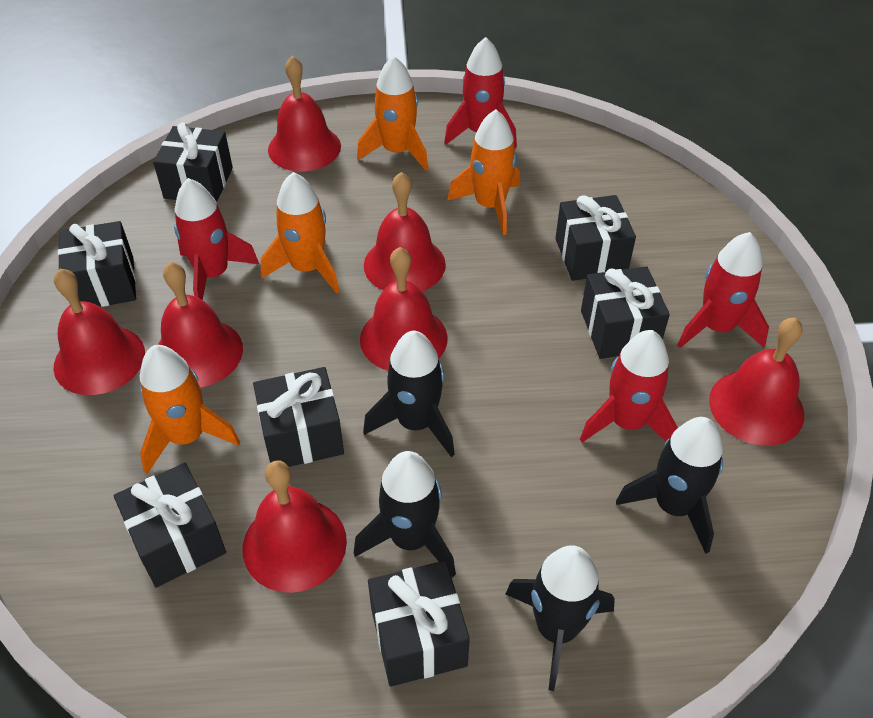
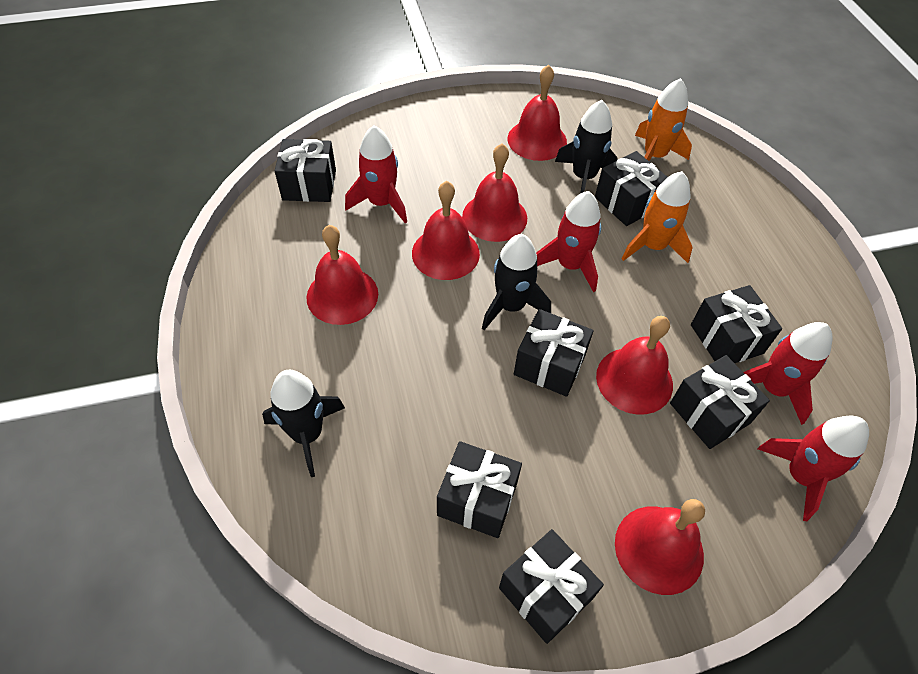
black rocket: [354,451,456,578] [363,331,455,457] [505,545,615,691] [616,417,723,554] = 4 -> [262,370,345,477] [482,234,551,330] [555,100,618,194] = 3
orange rocket: [140,345,240,474] [261,172,340,294] [357,56,429,171] [447,109,520,235] = 4 -> [622,171,693,263] [635,78,692,161] = 2
red bell: [54,269,145,395] [158,262,243,387] [243,461,347,593] [268,56,341,171] [360,247,448,371] [364,172,446,291] [709,318,804,446] = 7 -> [306,225,378,325] [412,181,480,280] [462,143,527,242] [508,65,567,161] [596,316,673,415] [615,499,705,595] = 6

